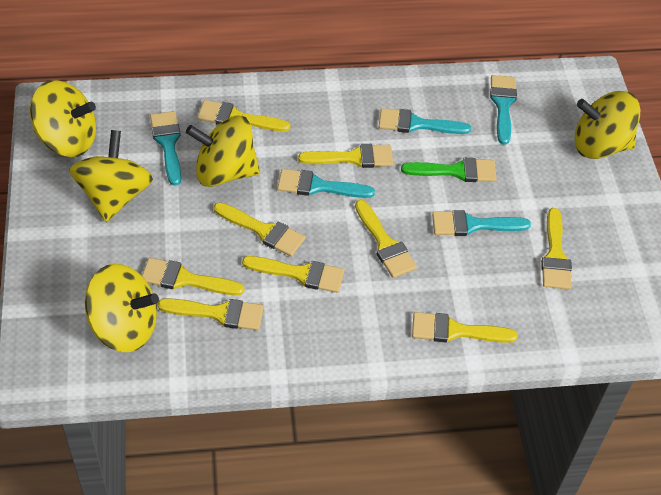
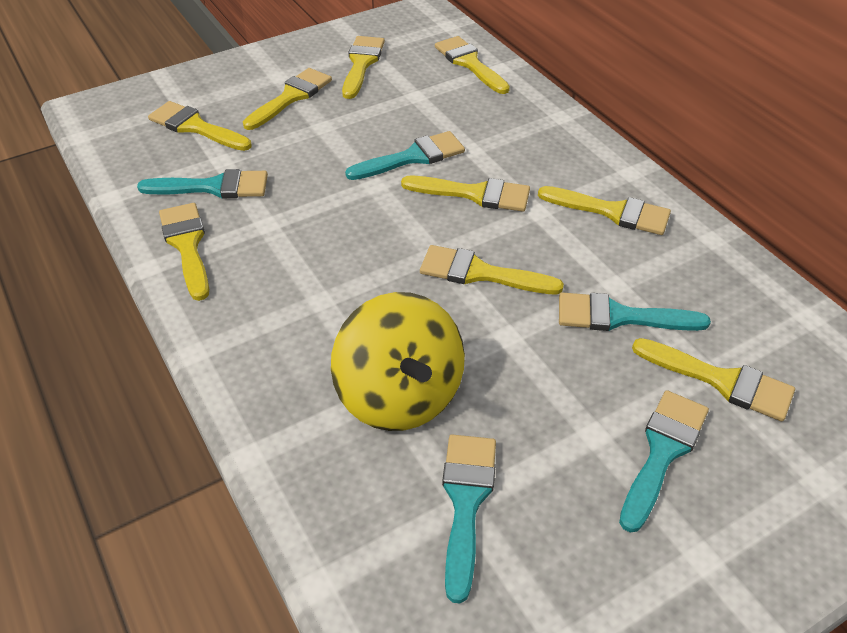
green brush: [401,158,497,182] = 1 -> none = 0
yellow spinning top: [30,80,96,157] [69,130,153,222] [85,264,159,352] [186,116,260,187] [574,91,640,159] = 5 -> [331,292,465,431] = 1

